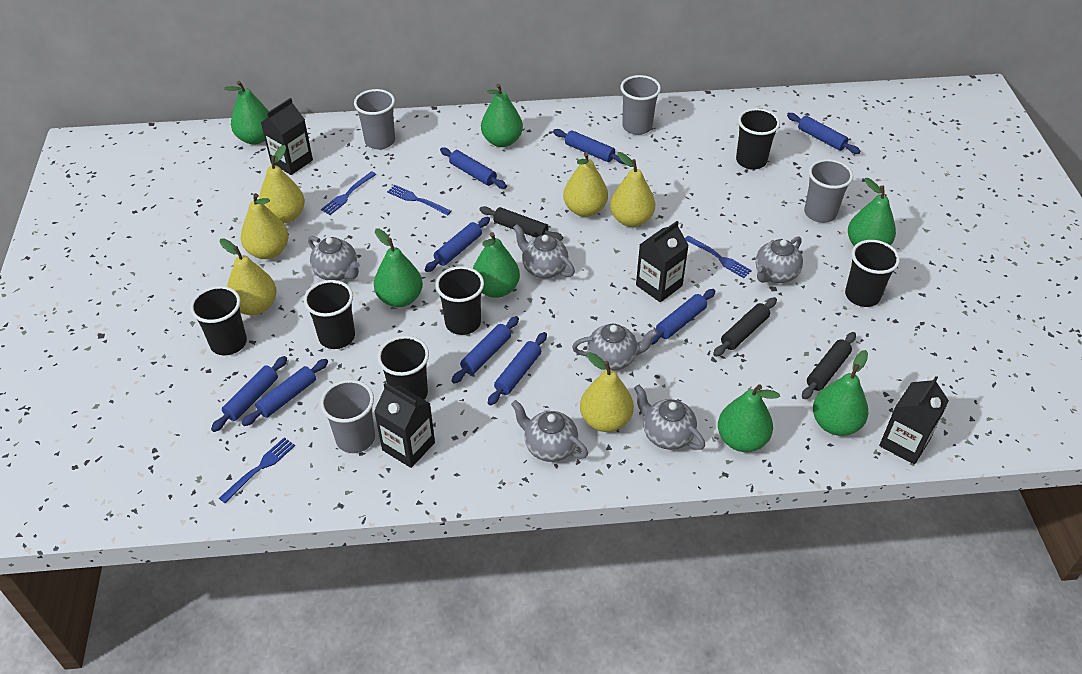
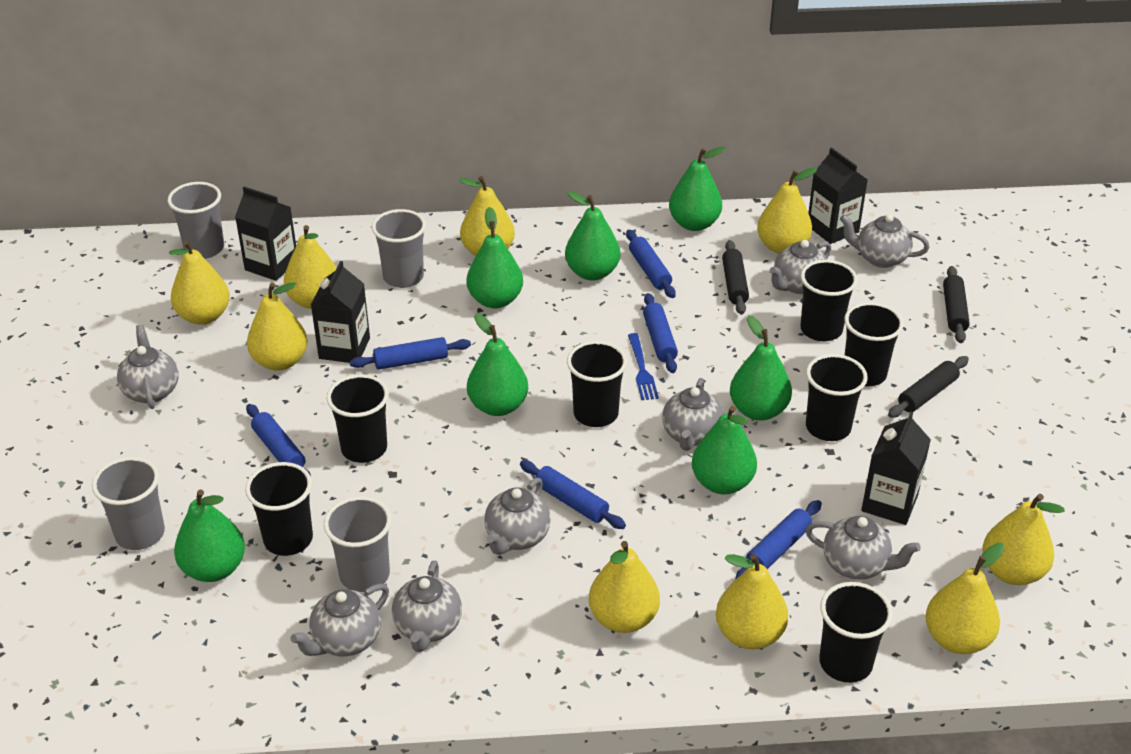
black cup: [190,286,247,356] [304,280,355,349] [377,336,429,400] [436,266,484,335] [736,108,780,170] [845,240,900,307] = 6 -> [245,462,313,556] [327,374,389,463] [567,341,627,427] [800,260,858,342] [806,354,868,441] [819,582,893,683] [844,302,903,387] = 7
blue fork: [219,437,295,503] [321,171,377,215] [387,185,451,215] [685,236,752,278] = 4 -> [628,333,659,400] = 1
blue rolling pin: [211,356,287,432] [242,359,328,426] [425,217,490,272] [440,147,507,189] [451,316,519,384] [488,332,547,405] [553,129,625,164] [651,289,716,345] [787,113,860,154] = 9 -> [246,404,311,476] [350,337,471,370] [520,460,626,529] [626,229,676,298] [643,293,678,373] [735,500,822,580] = 6
grey teapot: [308,236,360,281] [511,400,588,462] [513,224,575,278] [572,324,658,371] [634,385,705,450] [756,236,803,283] = 6 -> [117,325,179,409] [290,584,389,656] [392,560,462,652] [484,478,551,555] [662,378,724,451] [769,240,831,294] [806,516,921,579] [840,214,929,268] = 8
yellow pear: [219,238,277,315] [241,193,289,259] [259,145,305,223] [563,152,608,217] [580,352,634,432] [610,152,655,227] = 6 -> [169,240,230,325] [247,282,308,370] [284,225,337,309] [459,176,515,256] [589,541,660,633] [716,554,788,649] [757,167,817,254] [926,543,1005,654] [982,494,1064,585] = 9

